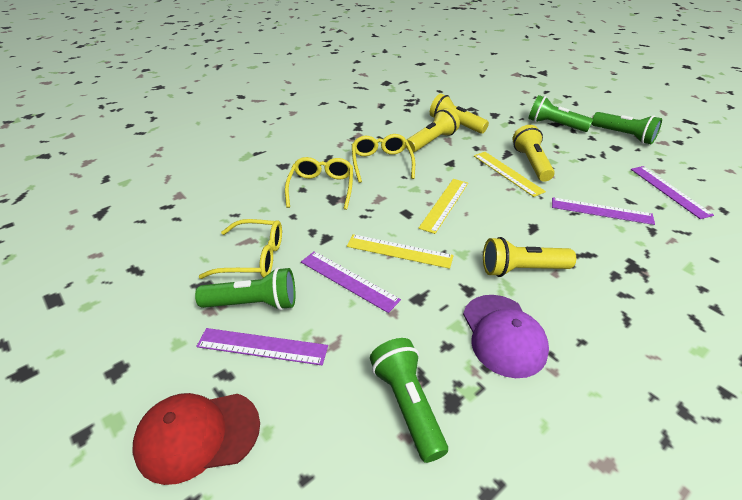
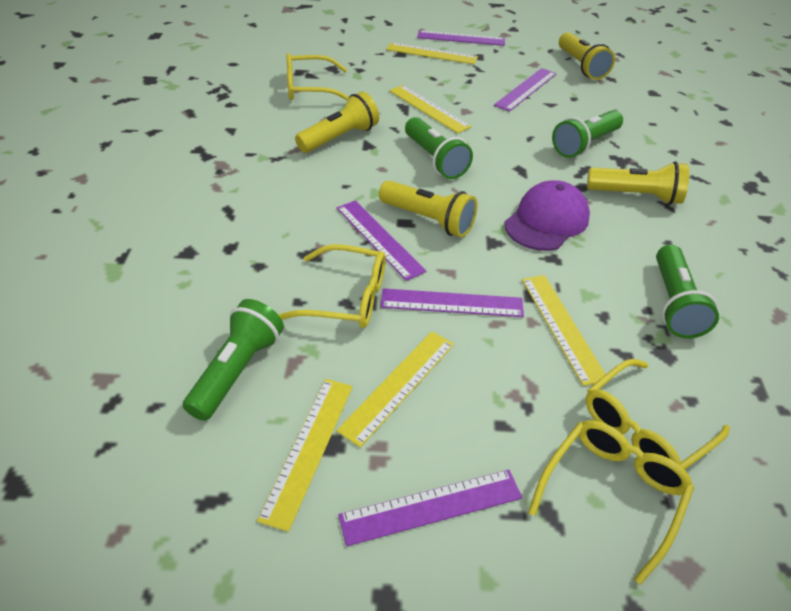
purple ruler: [196,328,328,365] [301,251,401,313] [552,197,655,225] [631,166,714,219] = 4 -> [337,200,426,281] [338,470,522,546] [381,288,524,317] [417,30,505,46] [494,68,557,112] = 5
red cap: [132,393,260,485] = 1 -> none = 0
yellow glasses: [198,219,282,279] [285,157,353,210] [352,134,415,183] = 3 -> [278,244,386,328] [286,53,349,100] [528,420,694,585] [585,359,730,470] = 4
yellow ruler: [347,234,454,269] [418,179,468,234] [474,152,546,197] = 3 -> [257,379,353,532] [336,331,454,447] [386,42,478,64] [389,85,472,133] [522,275,606,386] = 5

